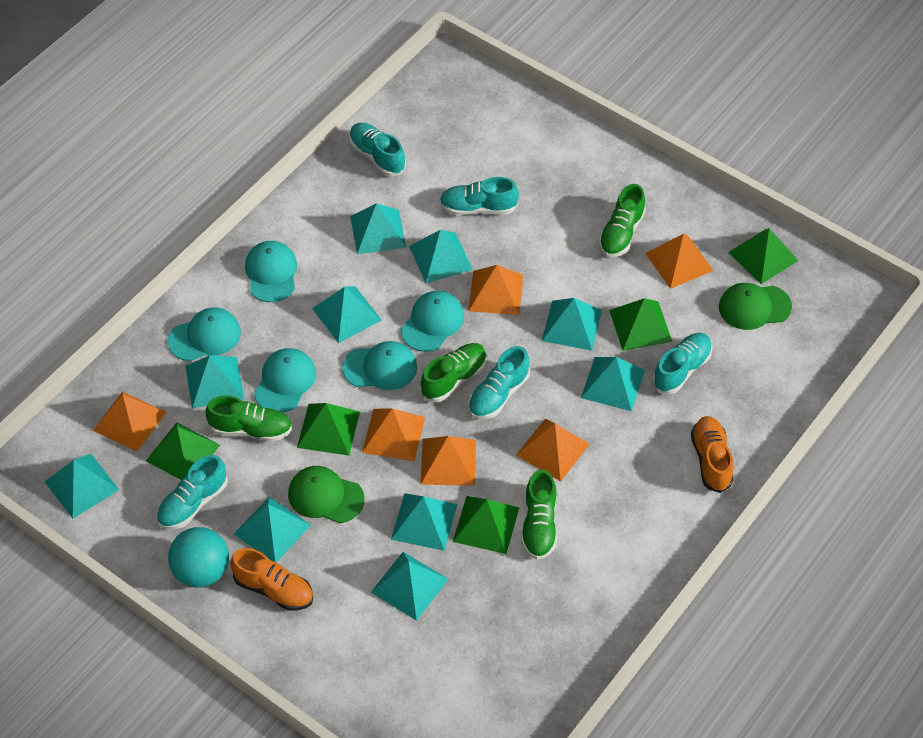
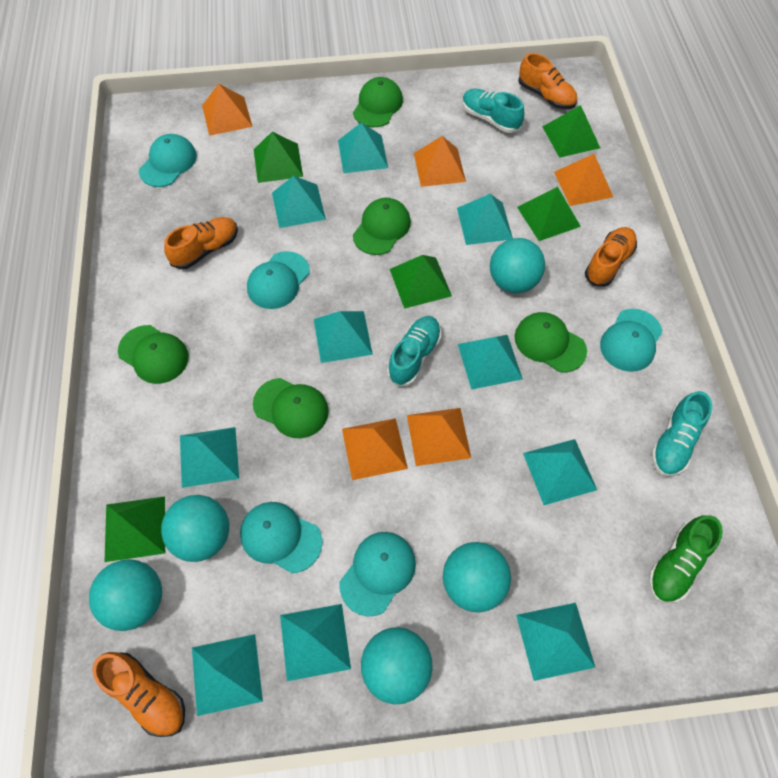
green cap: [288,466,365,523] [719,283,792,330] = 2 -> [118,325,189,384] [253,378,329,438] [353,77,403,127] [353,198,411,255] [515,312,587,372] = 5
green shoe: [205,396,292,442] [420,343,487,402] [521,470,557,560] [599,184,646,257] = 4 -> [648,515,723,603] = 1
orange pyramid: [93,392,166,452] [362,408,425,461] [421,436,476,486] [468,265,523,315] [516,418,590,482] [645,234,714,289] = 6 -> [202,84,253,136] [342,418,408,480] [407,408,471,466] [414,136,466,187] [554,154,613,206] = 5
orange shoe: [230,548,313,611] [691,416,734,493] = 2 -> [92,652,185,737] [164,217,238,269] [518,53,577,109] [585,227,637,287] = 4
turquoise ball: [168,527,229,588] = 1 -> [89,559,162,631] [161,495,229,562] [361,627,433,704] [443,542,511,612] [490,238,545,293] = 5
turquoise shoe: [156,455,228,529] [349,123,406,176] [439,177,519,215] [468,346,530,419] [652,333,712,394] = 5 -> [387,316,441,386] [462,89,525,133] [651,391,712,477] = 3

